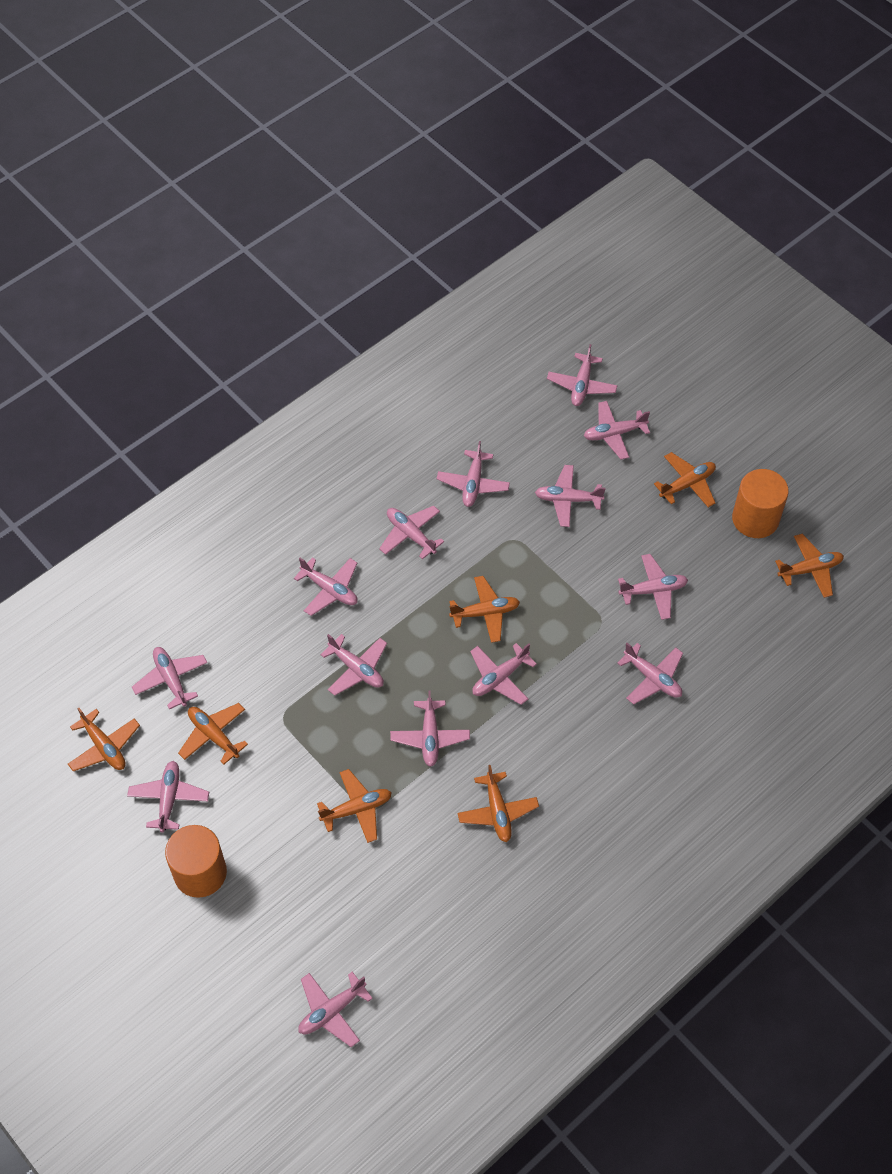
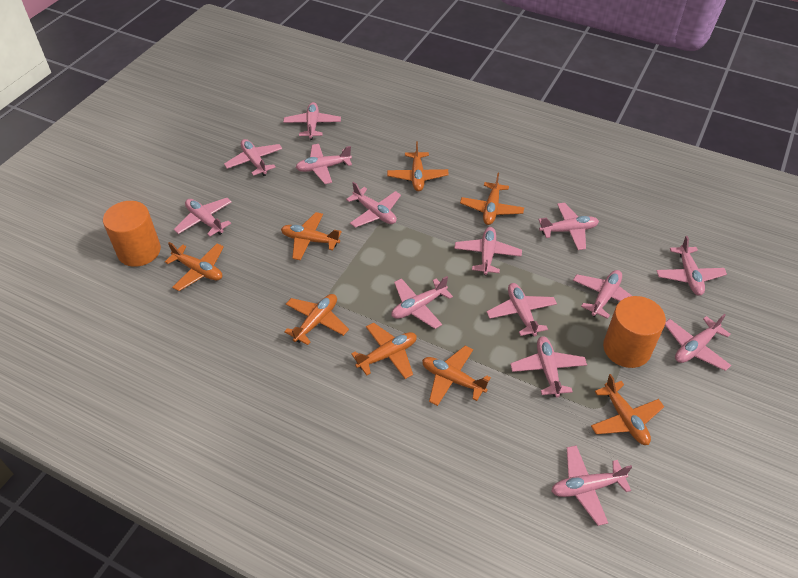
orange plane: [68,708,140,772] [178,703,248,765] [317,769,392,843] [449,576,520,643] [457,765,539,842] [654,452,716,507] [775,534,844,598] = 7 -> [165,242,224,291] [281,212,342,260] [284,294,349,345] [351,322,417,379] [387,141,449,191] [422,346,491,406] [460,173,524,225] [591,374,664,445] = 8

